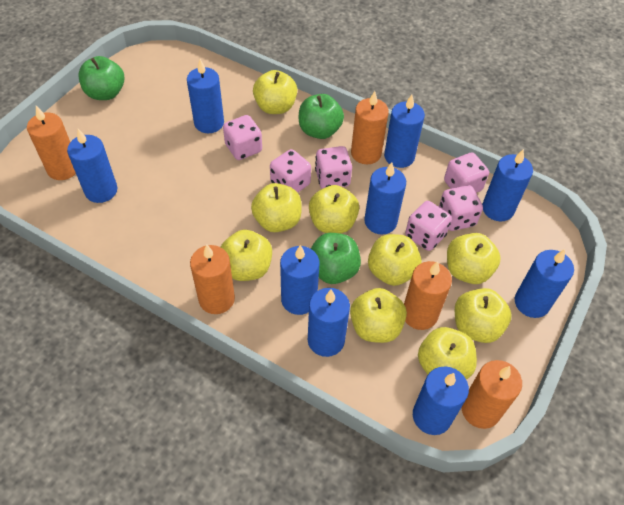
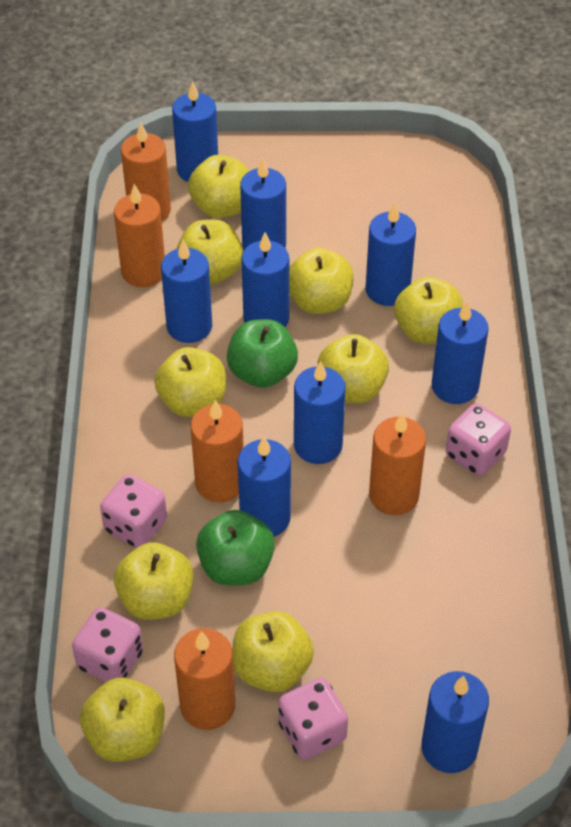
green apple: [78,56,124,100] [299,94,344,139] [311,233,361,284] = 3 -> [196,510,275,585] [227,319,298,388] = 2
pink dice: [223,115,262,160] [270,149,311,193] [315,146,352,189] [405,201,452,251] [439,185,483,231] [444,152,489,193] = 6 -> [72,607,143,682] [100,474,167,548] [278,678,348,760] [446,403,511,476] = 4

